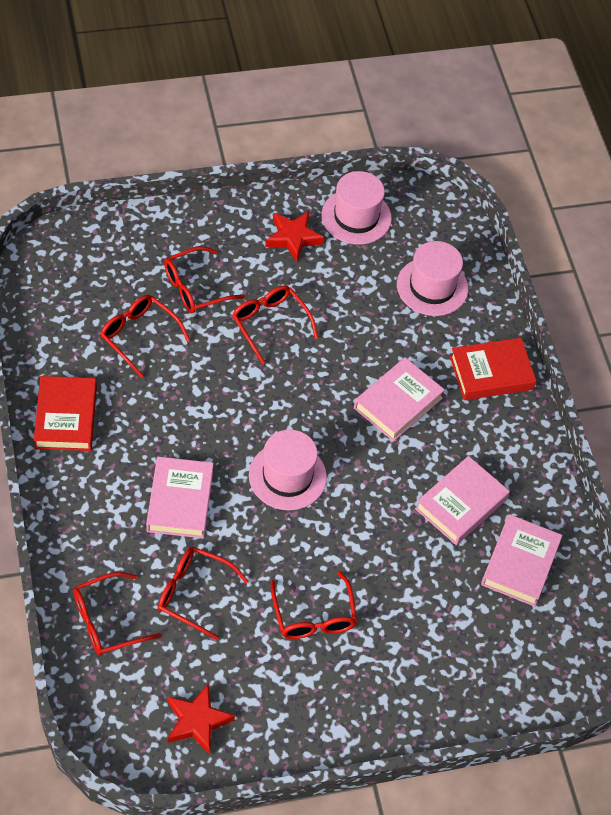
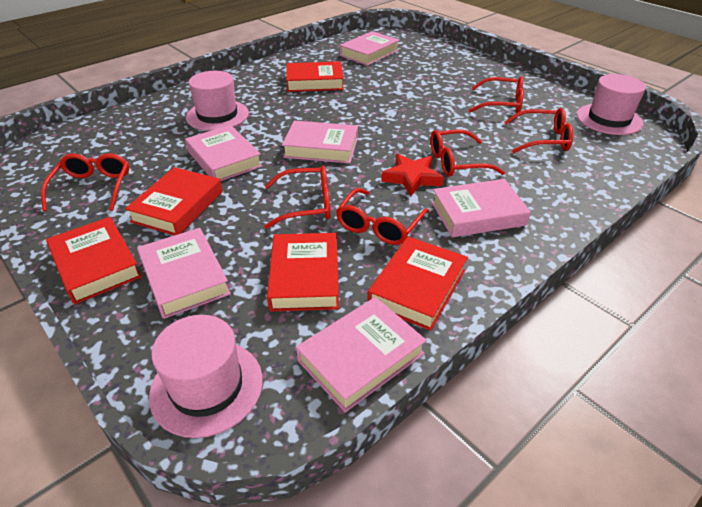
pink book: [146,457,214,538] [354,357,445,442] [415,456,510,545] [481,514,563,607] = 4 -> [137,228,231,319] [185,125,262,181] [282,121,358,164] [296,297,427,412] [340,31,400,66] [432,179,531,237] = 6
red book: [34,376,97,451] [450,338,537,400] = 2 -> [46,217,142,304] [125,167,222,235] [267,233,339,312] [286,61,344,92] [368,236,468,331] = 5
red star: [167,684,235,755] [265,211,324,262] = 2 -> [381,154,444,196] = 1

